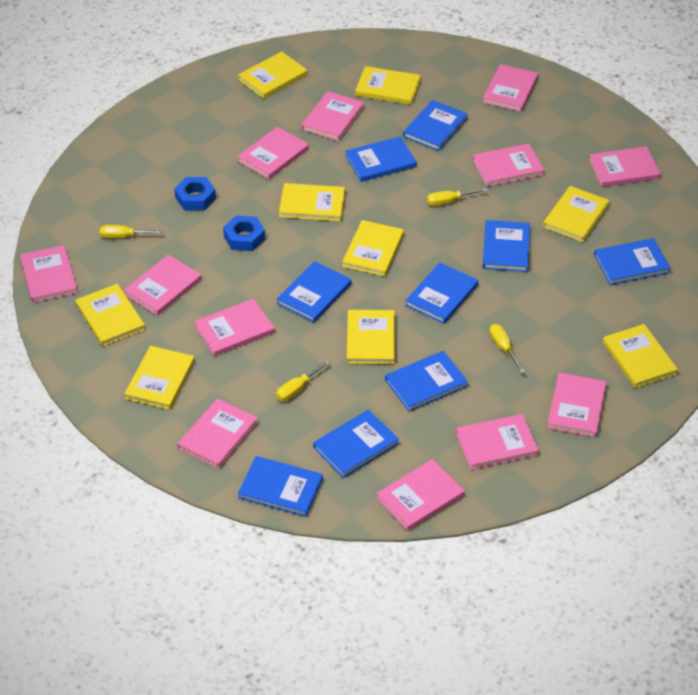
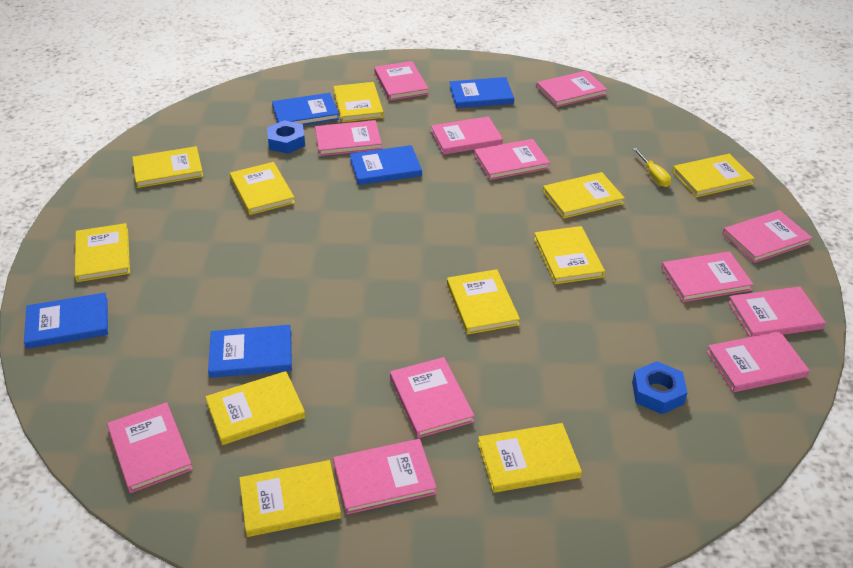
blue book: [238,456,323,517] [277,261,351,322] [313,410,399,478] [345,137,417,182] [385,351,468,412] [403,100,468,151] [405,262,478,324] [482,220,530,272] [594,238,671,285] = 9 -> [24,293,108,349] [208,325,292,378] [272,93,339,125] [350,145,422,185] [450,77,514,108] = 5
yellow book: [75,284,145,346] [124,346,195,410] [238,51,307,99] [279,183,345,221] [342,220,404,277] [347,310,395,364] [355,66,421,105] [543,186,609,242] [603,324,678,388] = 9 -> [75,223,130,282] [132,146,203,188] [205,371,305,445] [230,162,295,215] [239,460,341,537] [333,82,384,122] [447,269,520,335] [478,423,582,493] [534,226,605,284] [543,172,625,219] [672,154,755,197] = 11
yellow screwdriver: [100,225,163,238] [276,360,330,401] [427,188,487,206] [490,324,525,373] = 4 -> [633,148,671,187] = 1

